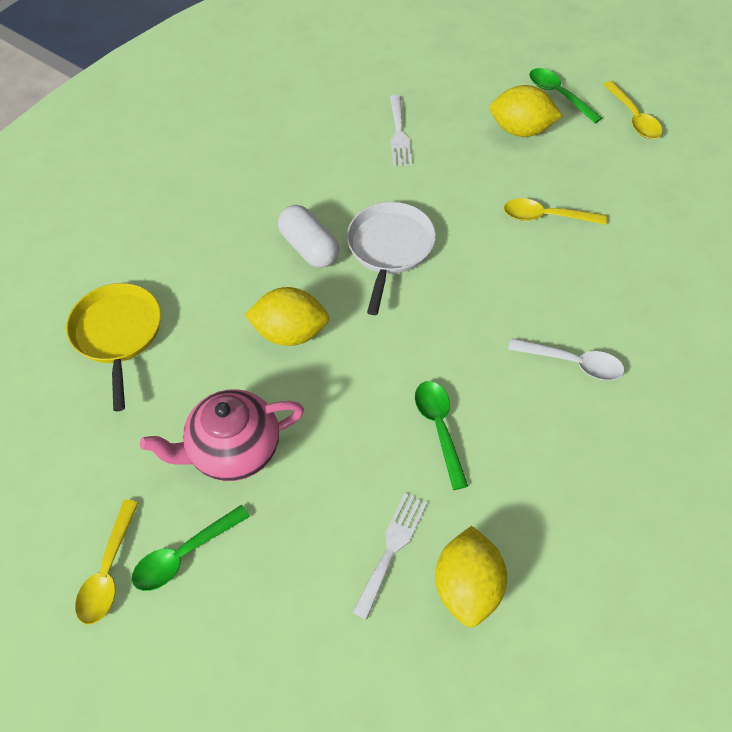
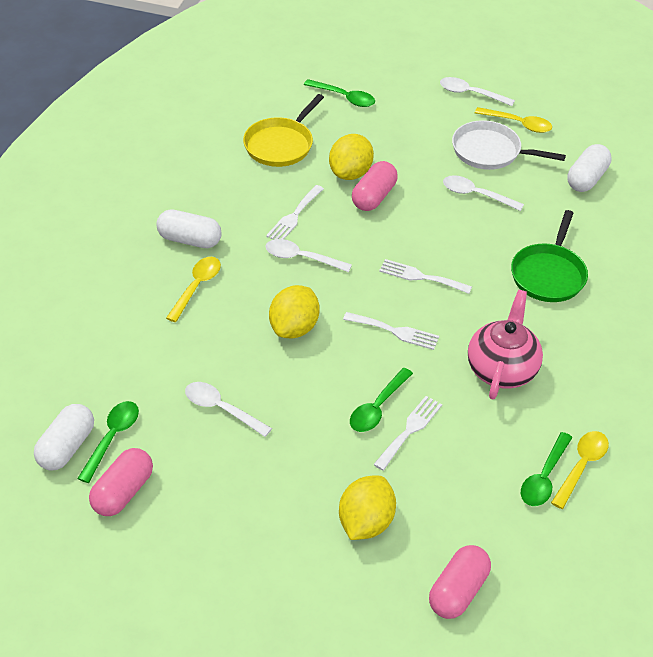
green pan: none = 0 -> [511,210,588,302] = 1
green spoon: [132,505,250,591] [415,381,468,490] [529,68,602,124] = 3 -> [77,401,139,483] [304,79,375,107] [350,368,413,432] [521,432,573,506] = 4
pink capsule: none = 0 -> [89,448,153,516] [352,161,398,211] [429,545,491,619] = 3
white capsule: [278,205,339,268] = 1 -> [34,404,94,470] [156,209,222,248] [567,144,612,192] = 3
white fork: [352,493,427,620] [390,95,412,166] = 2 -> [266,185,324,239] [343,312,439,350] [373,396,442,470] [379,259,472,294] = 4
white spoon: [508,338,624,380] = 1 -> [185,382,272,437] [266,239,352,272] [440,77,515,106] [443,175,524,211] = 4

